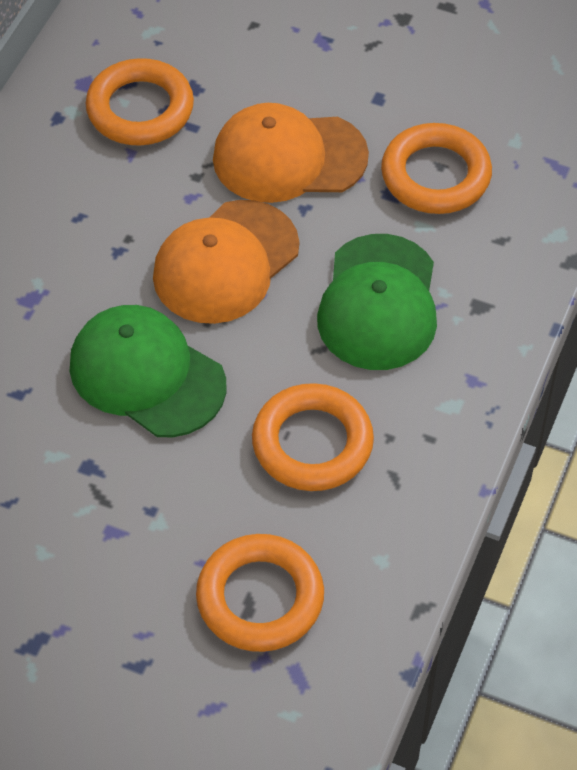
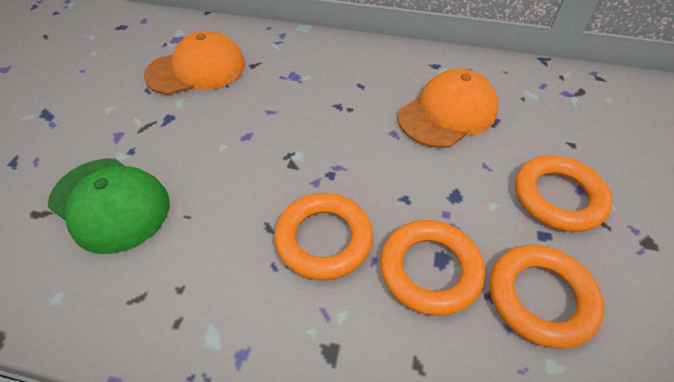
green cap: [69,305,226,437] [317,234,437,370] = 2 -> [48,159,170,254] = 1

